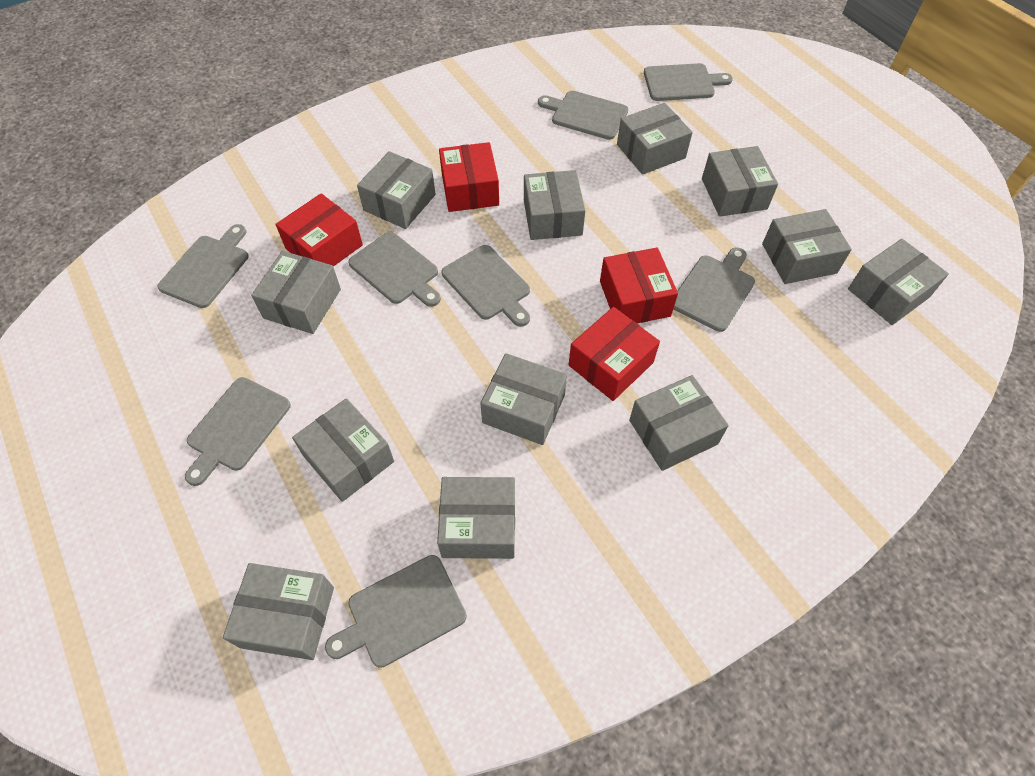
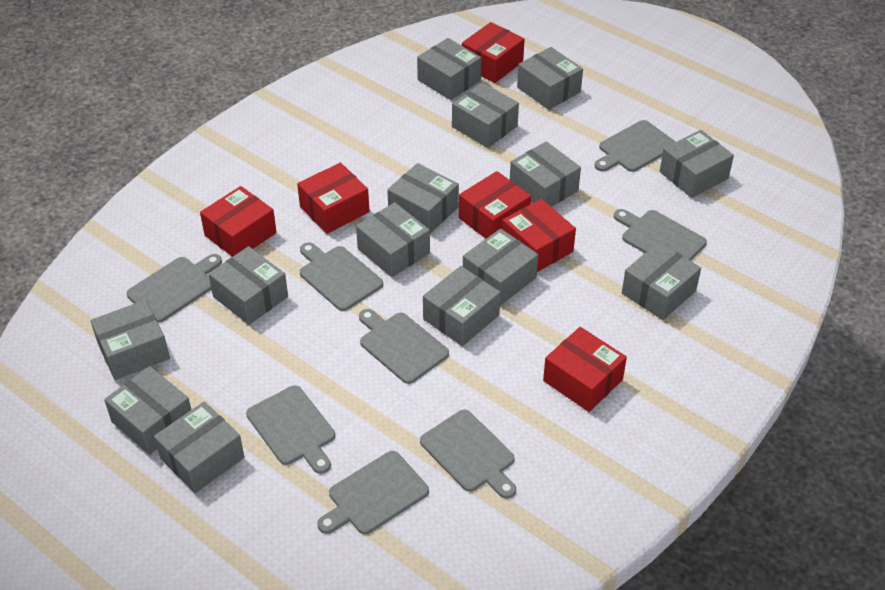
grey box: [223,563,334,660] [251,251,341,334] [292,398,394,502] [357,151,436,229] [437,477,515,559] [480,353,567,445] [524,170,586,240] [617,103,693,175] [629,375,729,471] [702,146,778,217] [762,209,852,284] [848,239,949,325] = 12 -> [91,300,170,380] [104,366,191,455] [154,401,244,493] [208,246,288,325] [356,202,430,277] [387,163,459,233] [417,38,482,100] [423,266,501,346] [452,82,519,148] [463,229,538,306] [510,141,581,207] [517,47,583,110] [622,242,701,320] [660,130,734,198] = 14
red box: [276,193,363,267] [439,142,499,212] [569,307,660,401] [600,248,678,323] = 4 -> [200,186,277,257] [297,163,370,234] [459,171,531,239] [462,22,525,83] [502,199,576,272] [543,327,627,412] = 6

